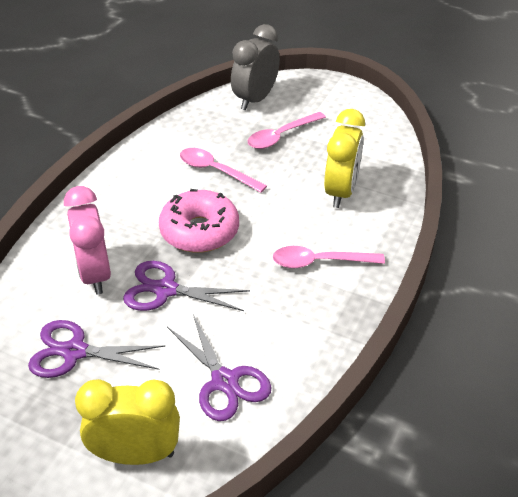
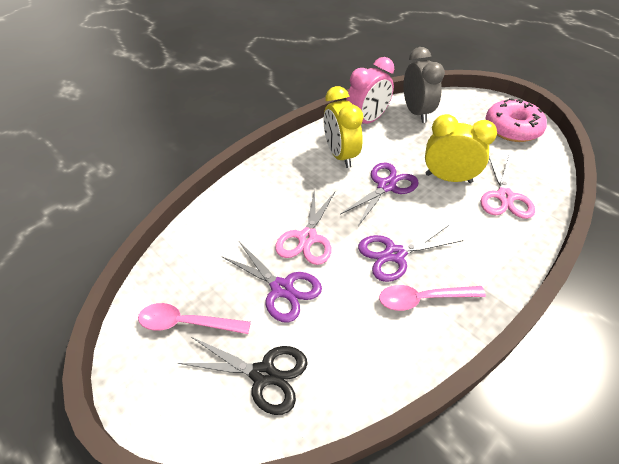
black scissors: none = 0 -> [178,337,308,415] = 1
pink scissors: none = 0 -> [275,188,335,265] [481,156,535,219] = 2
pink spoon: [180,148,267,193] [248,112,326,149] [273,246,385,268] = 3 -> [138,303,251,334] [379,285,486,311] = 2

